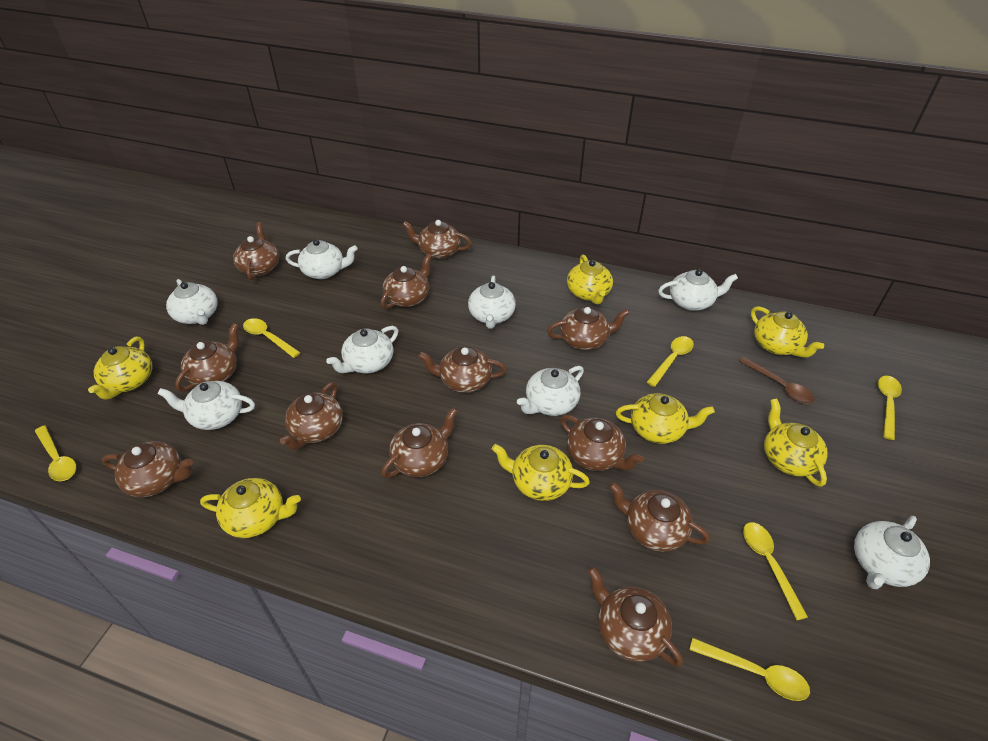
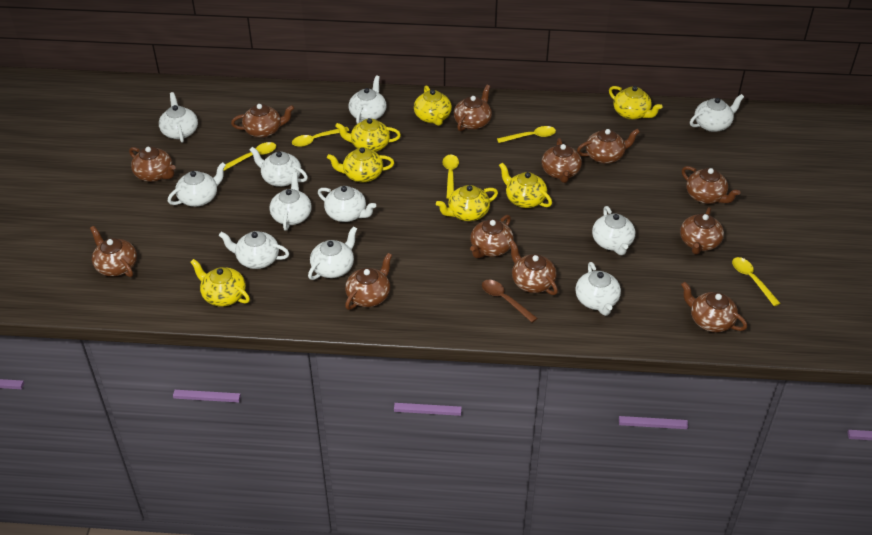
white teapot: [157,381,255,430] [166,279,218,325] [286,239,358,279] [326,326,398,373] [468,275,516,329] [517,366,584,416] [658,269,738,311] [854,516,930,589] = 8 -> [159,92,198,143] [168,162,226,207] [219,231,289,269] [250,147,308,187] [269,172,312,231] [308,226,357,280] [318,186,376,222] [348,76,386,124] [575,262,621,316] [592,206,635,255] [690,94,744,132] = 11
yellow spoon: [35,425,76,481] [243,318,300,358] [647,336,694,387] [689,638,810,701] [743,522,808,620] [878,376,902,440] = 6 -> [223,142,276,171] [292,127,349,147] [443,155,459,199] [497,126,556,143] [732,257,780,306] = 5

